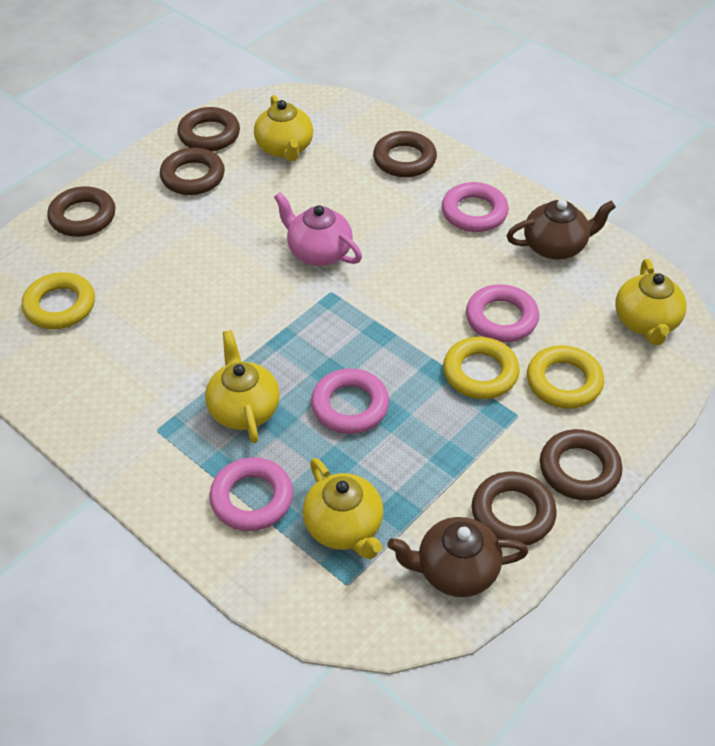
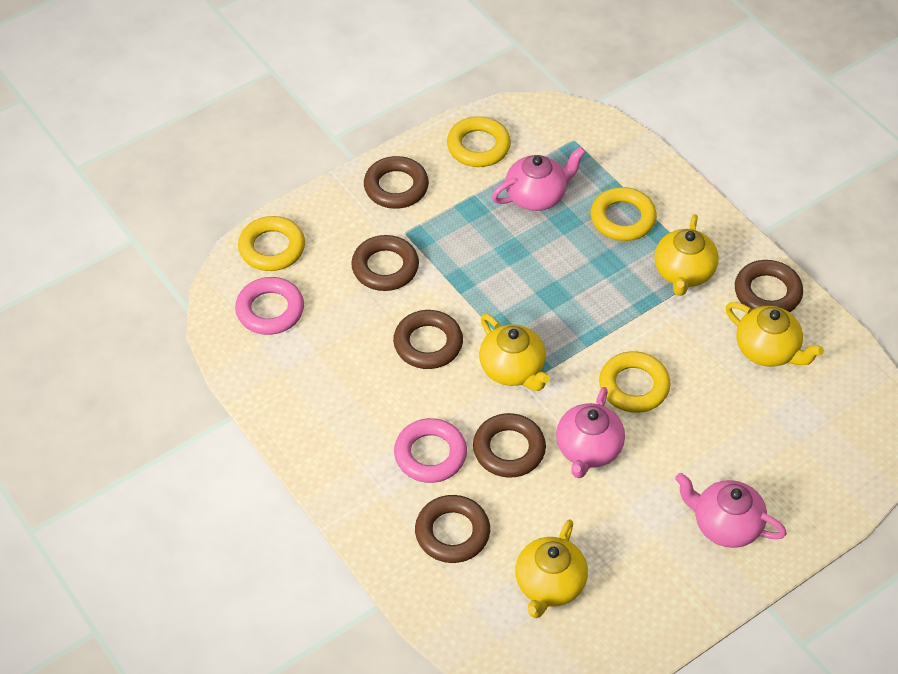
brown teapot: [388,517,528,597] [506,199,616,260] = 2 -> none = 0
pink ring: [210,457,293,531] [311,368,389,434] [442,182,509,232] [466,284,539,342] = 4 -> [235,277,304,335] [394,418,467,483] = 2
pink teapot: [274,192,362,266] = 1 -> [492,147,585,211] [556,387,625,478] [675,473,787,548] = 3
yellow ring: [22,272,95,329] [443,337,520,399] [527,345,604,409] = 3 -> [238,216,305,271] [447,116,511,167] [591,187,657,241] [599,351,670,413] = 4

